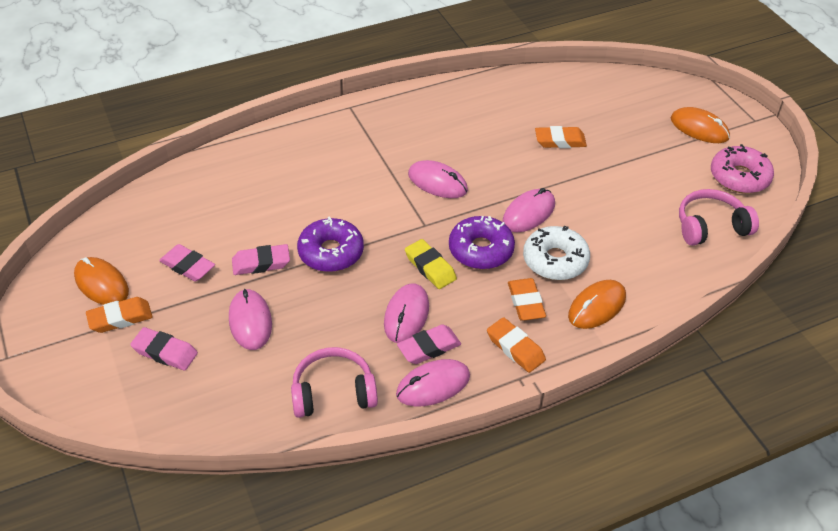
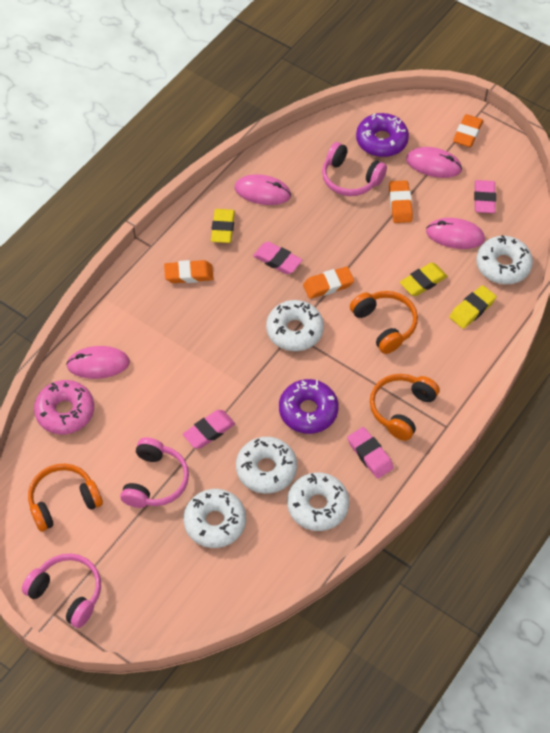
orange headphones: none = 0 -> [28,464,103,532] [350,291,418,354] [370,374,440,441] = 3
orange mouse: [74,257,129,305] [568,280,626,329] [671,107,730,143] = 3 -> none = 0
pink headphones: [291,347,378,418] [679,189,759,246] = 2 -> [22,554,101,628] [120,437,189,508] [322,142,387,196] = 3
pink mouse: [229,289,272,350] [384,283,429,343] [396,359,470,407] [408,160,468,198] [502,188,555,232] = 5 -> [66,346,130,379] [235,174,291,205] [406,147,462,178] [426,218,485,249] = 4
white donut: [523,226,590,280] = 1 -> [183,489,246,548] [236,437,297,494] [266,300,324,351] [287,472,349,531] [476,235,533,284] = 5
yellow eraser: [405,239,457,289] = 1 -> [211,209,235,243] [400,263,447,296] [449,285,497,329] = 3

